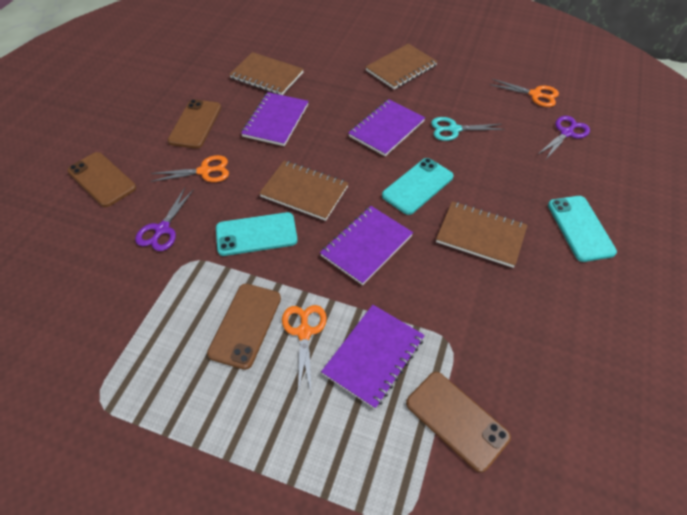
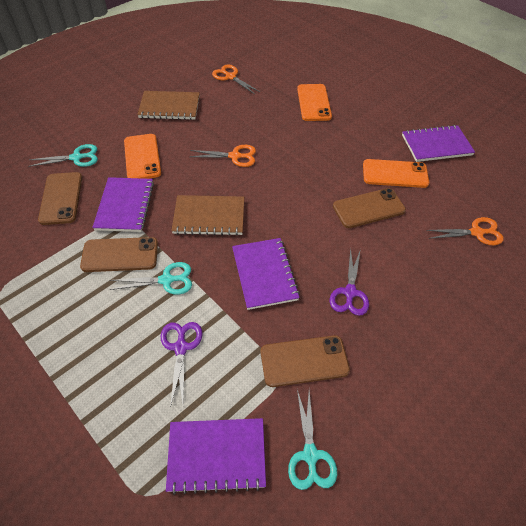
brown notebook: [229,52,304,95] [259,161,349,221] [366,44,438,89] [436,201,528,268] = 4 -> [137,91,200,120] [171,195,244,236] = 2
orange phone: none = 0 -> [124,134,161,179] [297,84,332,121] [363,159,429,188] = 3
turquoise phone: [216,212,298,256] [382,158,453,215] [548,196,617,262] = 3 -> none = 0
turquoise scissors: [431,117,504,141] = 1 -> [28,144,98,167] [109,262,192,295] [288,390,337,490] = 3

